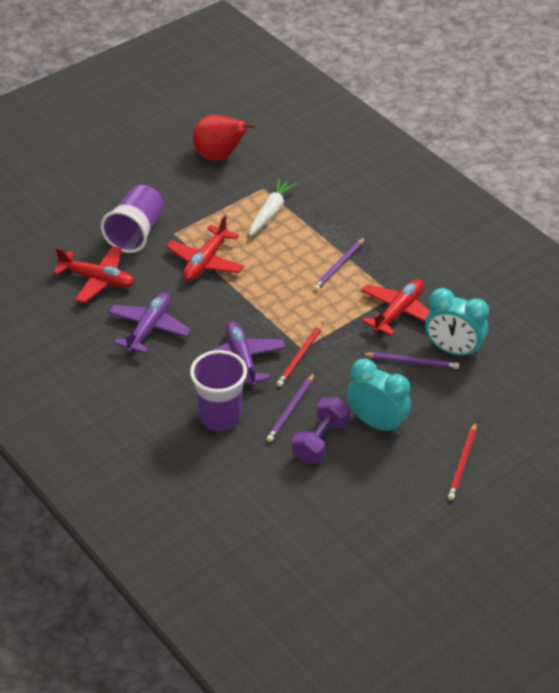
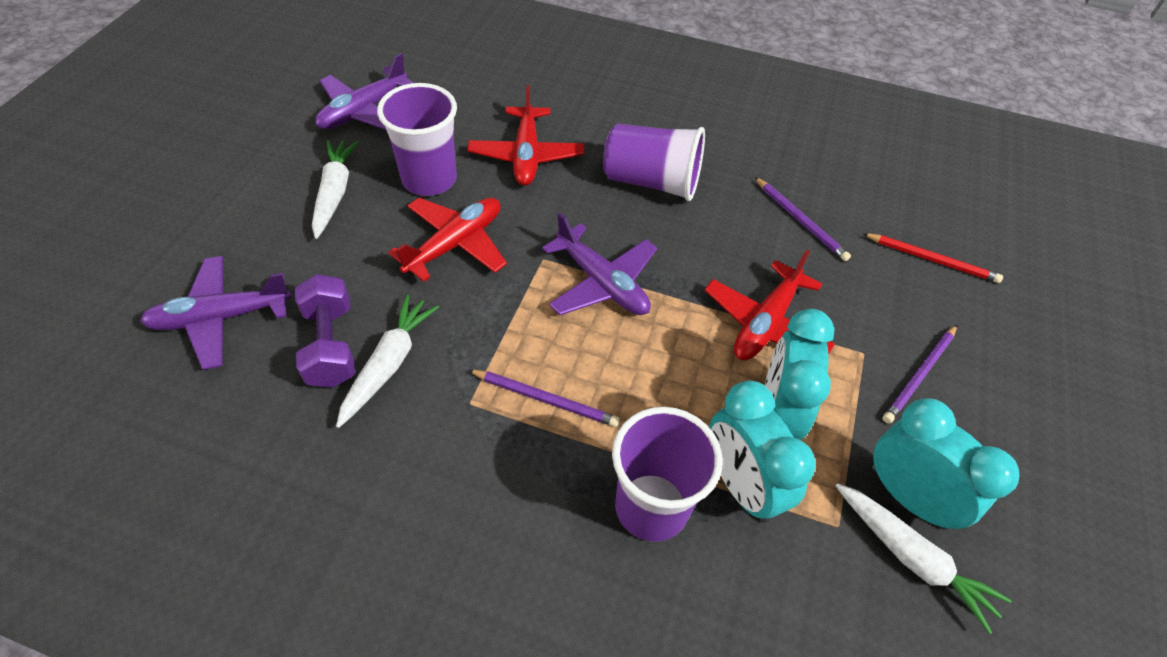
purple cup: [101,185,164,253] [190,350,247,431] = 2 -> [377,83,457,196] [603,123,705,201] [612,407,722,542] = 3
purple plane: [108,292,191,354] [198,321,286,387] = 2 -> [140,256,292,370] [315,53,414,130] [542,213,657,315] = 3
red pear: [193,115,256,161] = 1 -> none = 0
red pencil: [277,322,323,387] [448,422,476,500] = 2 -> [862,233,1003,283] = 1
turquoise clock: [347,359,411,435] [425,288,489,358] = 2 -> [710,381,816,523] [765,309,835,440] [872,398,1020,530] = 3
white carrot: [249,178,297,236] = 1 -> [312,140,359,239] [336,295,439,428] [836,483,1012,634] = 3

